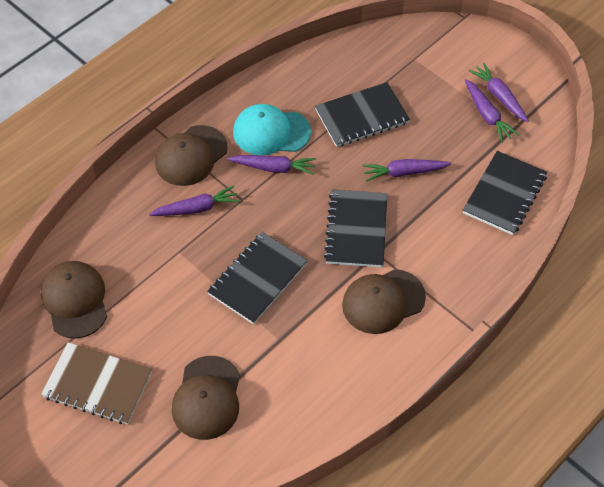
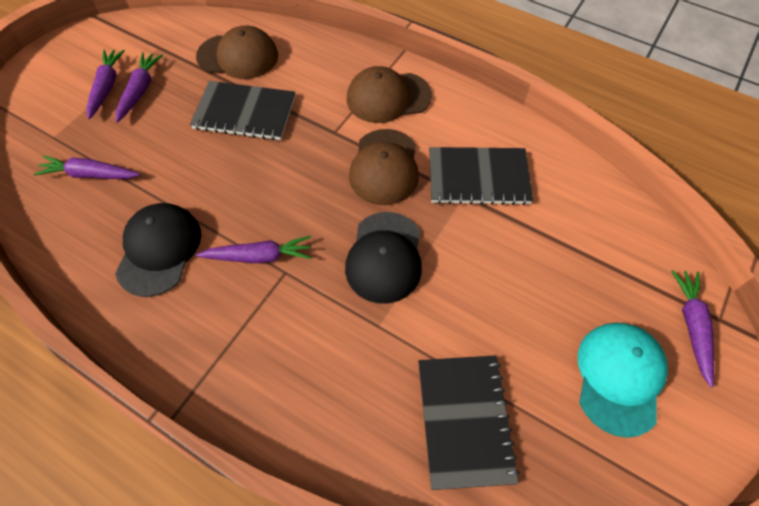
black cap: none = 0 -> [115,203,201,297] [345,212,422,303] = 2
black notebook: [207,232,308,324] [315,82,410,147] [324,189,387,267] [463,151,547,235] = 4 -> [190,81,295,141] [418,355,520,490] [429,147,533,205] = 3
brown cap: [41,261,107,339] [155,125,228,186] [172,356,240,440] [342,269,426,334] = 4 -> [196,26,278,79] [347,66,432,123] [349,129,419,205] = 3
brown notebook: [41,342,152,425] = 1 -> none = 0

